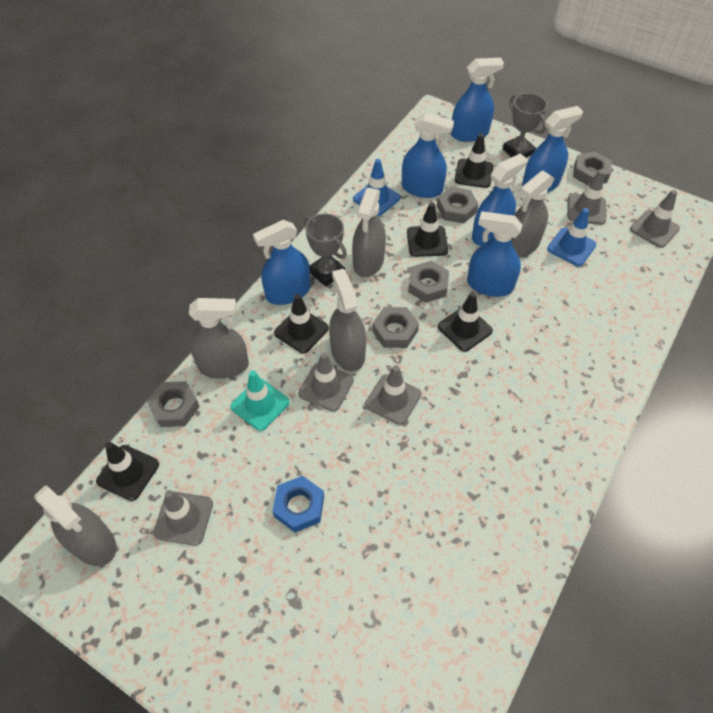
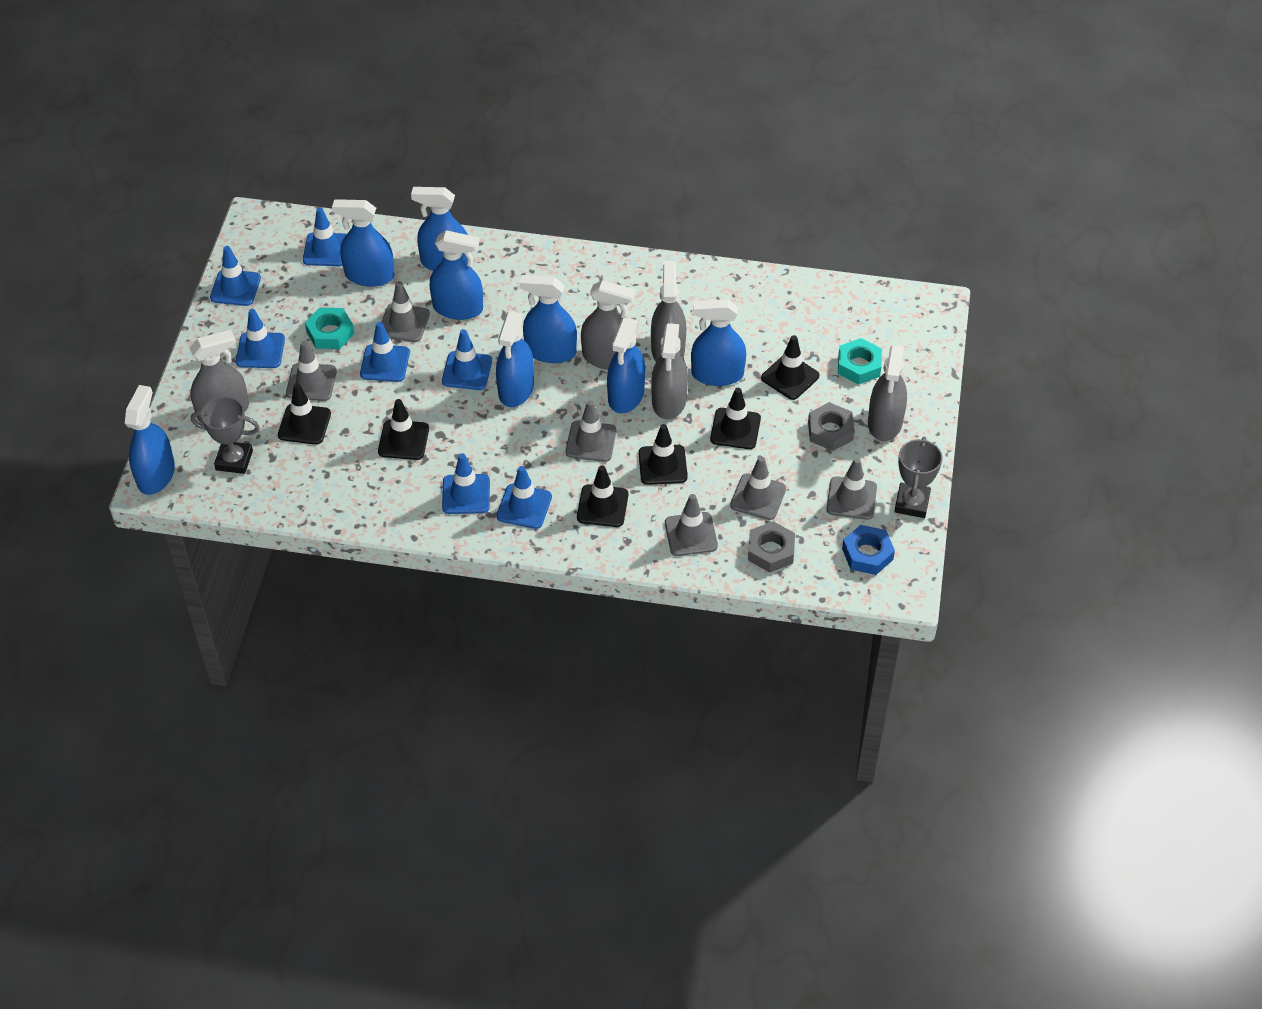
black traffic cone: [96,442,159,501] [274,294,329,354] [407,202,448,257] [438,292,493,352] [455,133,493,188] = 5 -> [278,383,331,445] [378,399,429,460] [577,465,628,527] [639,424,688,485] [710,388,761,449] [761,335,819,400] = 6
blue spray bottle: [253,220,311,305] [402,112,454,198] [451,58,504,142] [467,211,522,297] [472,154,527,246] [522,106,583,193] = 6 -> [125,385,175,495] [332,199,395,287] [411,187,468,271] [429,230,483,320] [496,311,534,407] [519,275,577,363] [607,318,645,413] [691,299,746,386] = 8
blue traffic cone: [353,159,401,216] [547,208,597,266] = 2 -> [210,246,261,306] [236,309,285,368] [303,207,346,266] [360,322,410,382] [442,329,492,390] [442,454,490,514] [497,466,552,529] = 7
grey nut: [147,381,200,427] [372,307,419,348] [408,261,449,303] [437,187,478,223] [573,151,612,185] = 5 -> [748,521,795,572] [808,402,855,451] = 2
grey traffic cone: [153,490,213,546] [298,352,354,411] [365,365,421,425] [568,170,606,225] [630,190,680,248] = 5 -> [286,341,337,401] [382,281,430,342] [566,400,617,462] [665,494,718,556] [730,456,786,520] [826,458,877,520] = 6
turquoise nut: none = 0 -> [305,308,354,349] [838,338,882,385] = 2
turquoise traffic cone: [231,370,289,431] = 1 -> none = 0

